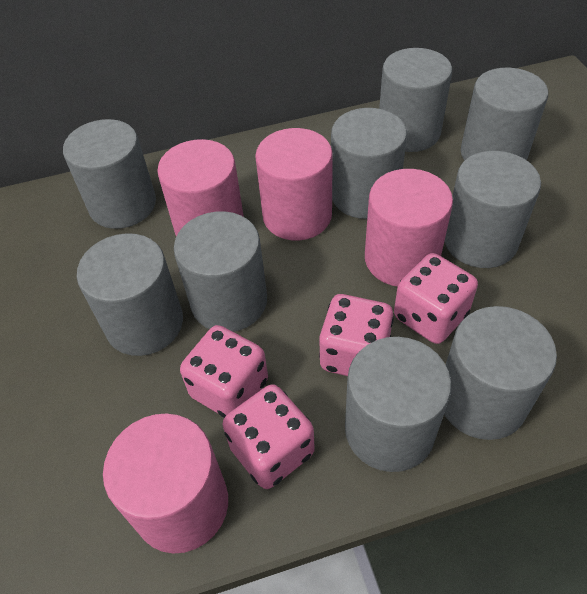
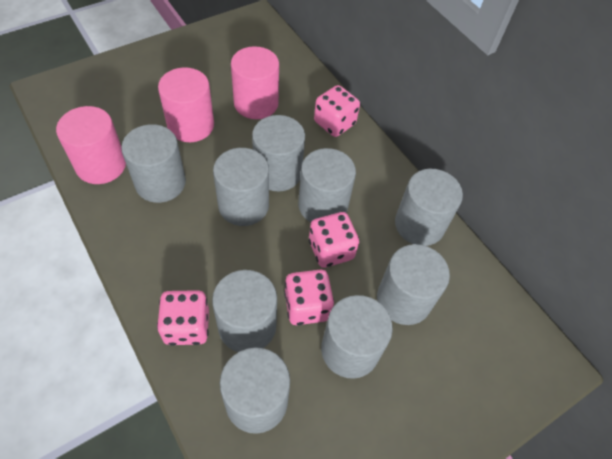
pink cylinder: [103,414,228,554] [157,139,244,237] [255,128,333,241] [365,169,453,287] = 4 -> [56,106,126,184] [158,67,214,142] [231,46,279,119] = 3

